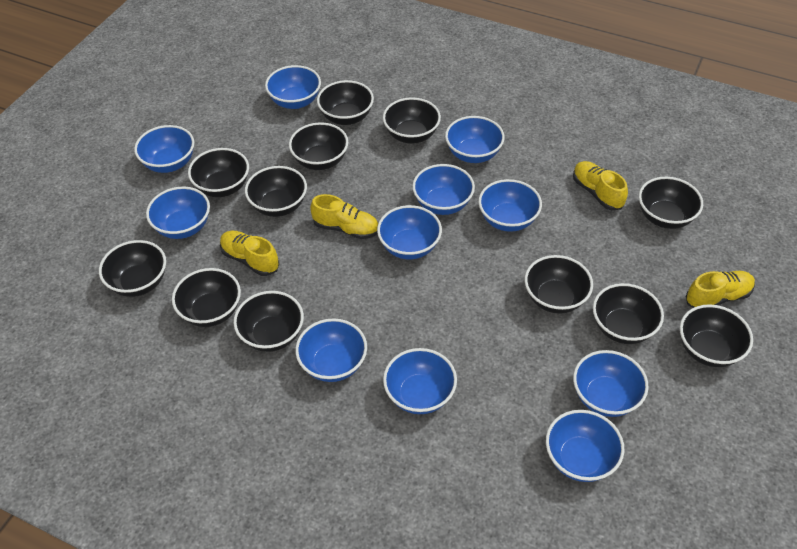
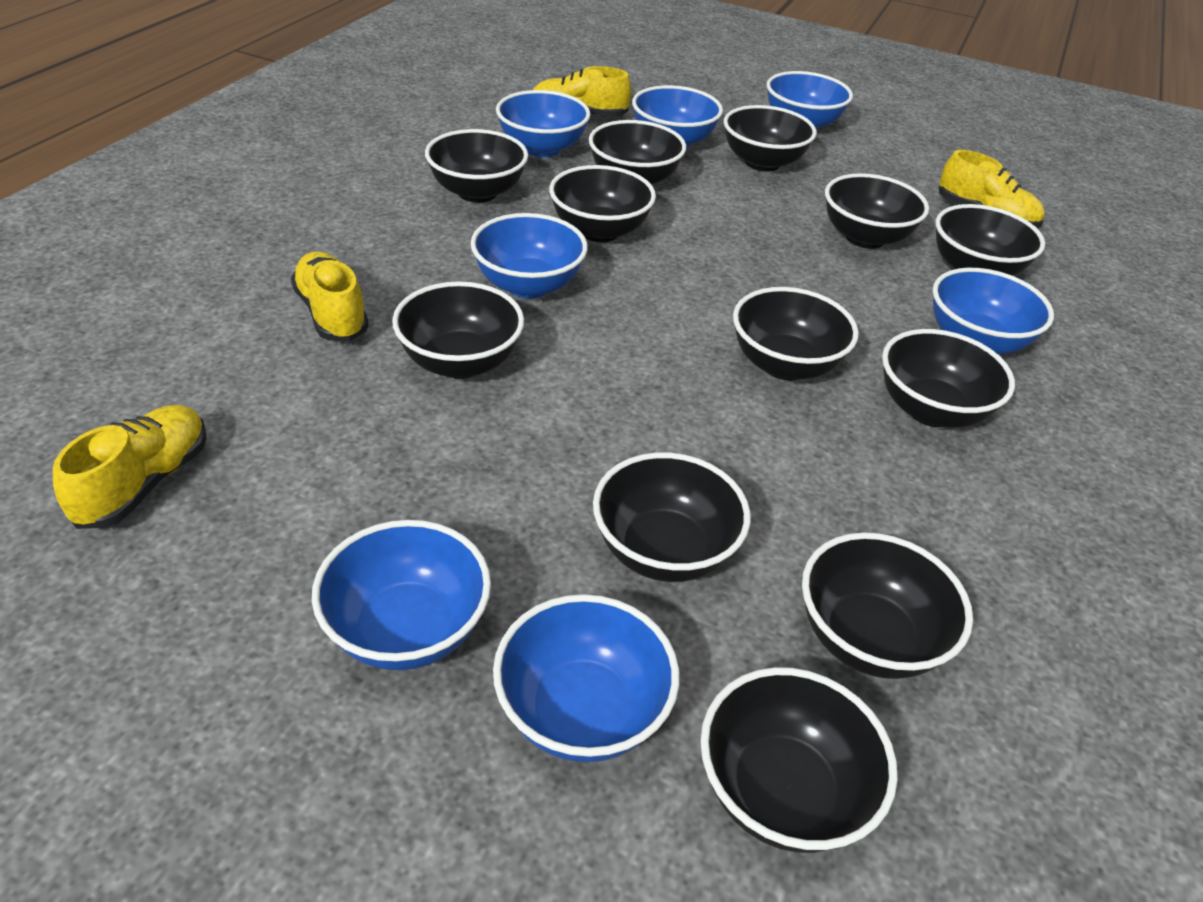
blue bowl: [134,125,194,173] [146,187,210,239] [265,65,321,109] [295,318,367,382] [377,205,442,259] [383,348,457,414] [412,164,475,215] [445,116,505,163] [478,179,542,232] [546,410,625,482] [573,350,649,417] = 11 -> [312,520,491,670] [470,213,588,299] [493,594,679,762] [496,90,590,157] [632,85,723,148] [766,71,853,130] [932,268,1054,354] = 7

